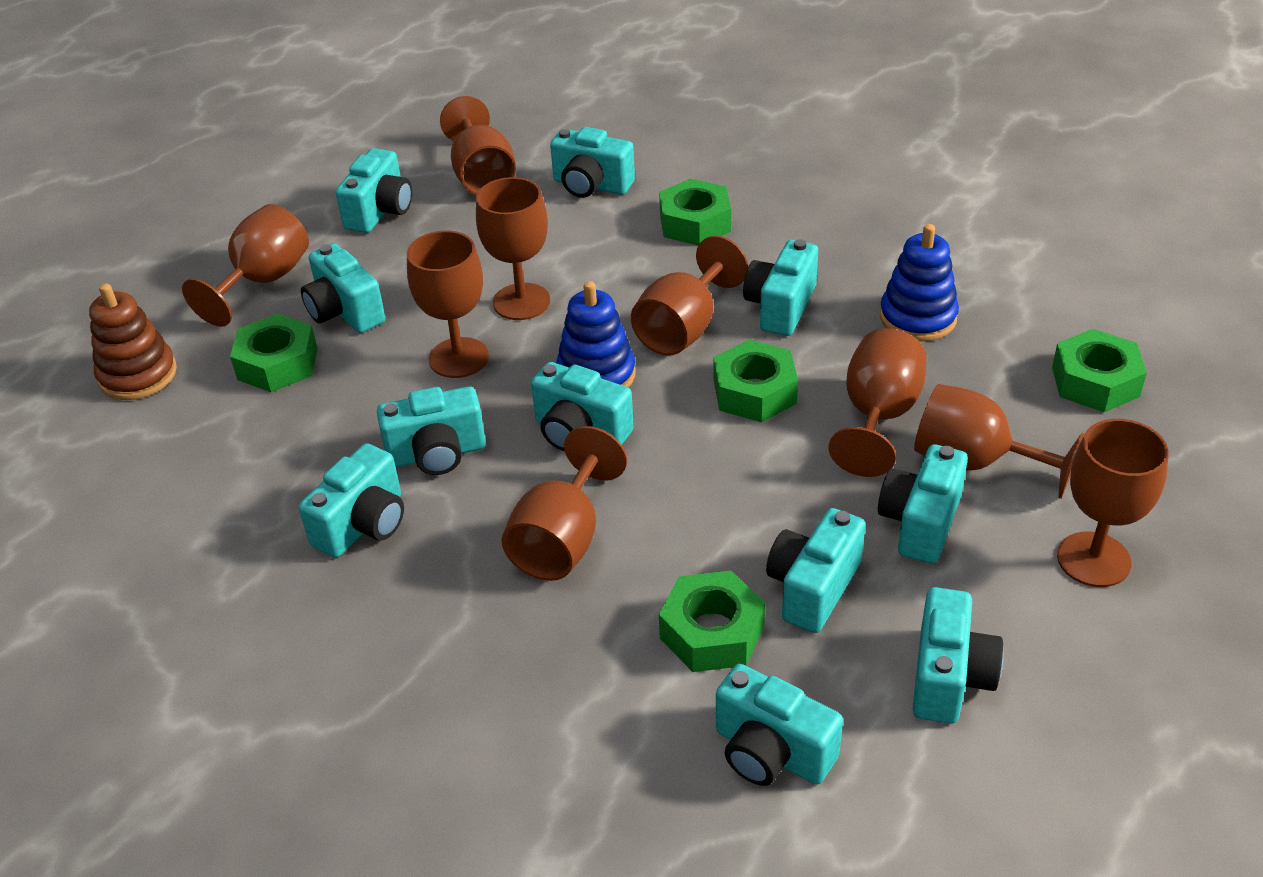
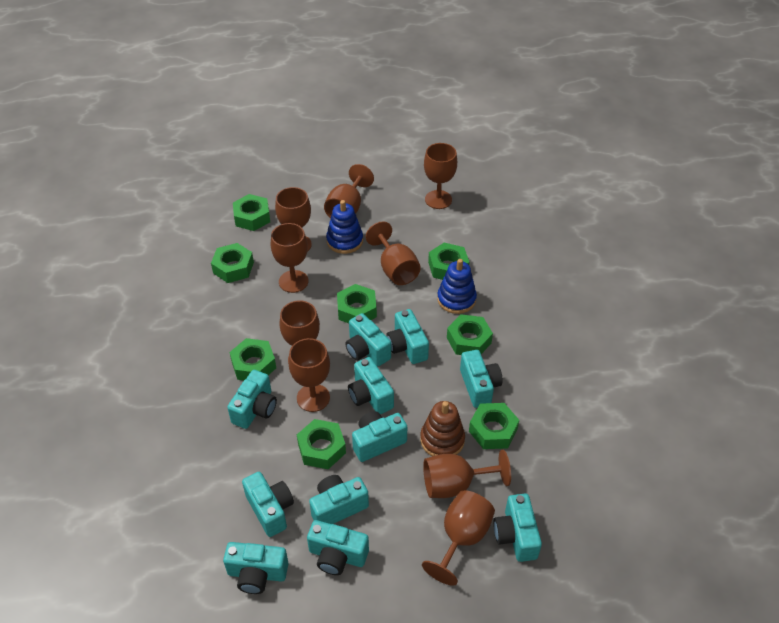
green nut: [230,314,318,392] [659,178,731,246] [659,570,765,672] [714,340,798,422] [1052,329,1147,412] = 5 -> [211,243,254,283] [230,338,276,380] [233,194,270,231] [297,419,346,469] [337,284,377,323] [428,242,469,280] [447,314,493,355] [469,403,519,449] = 8

